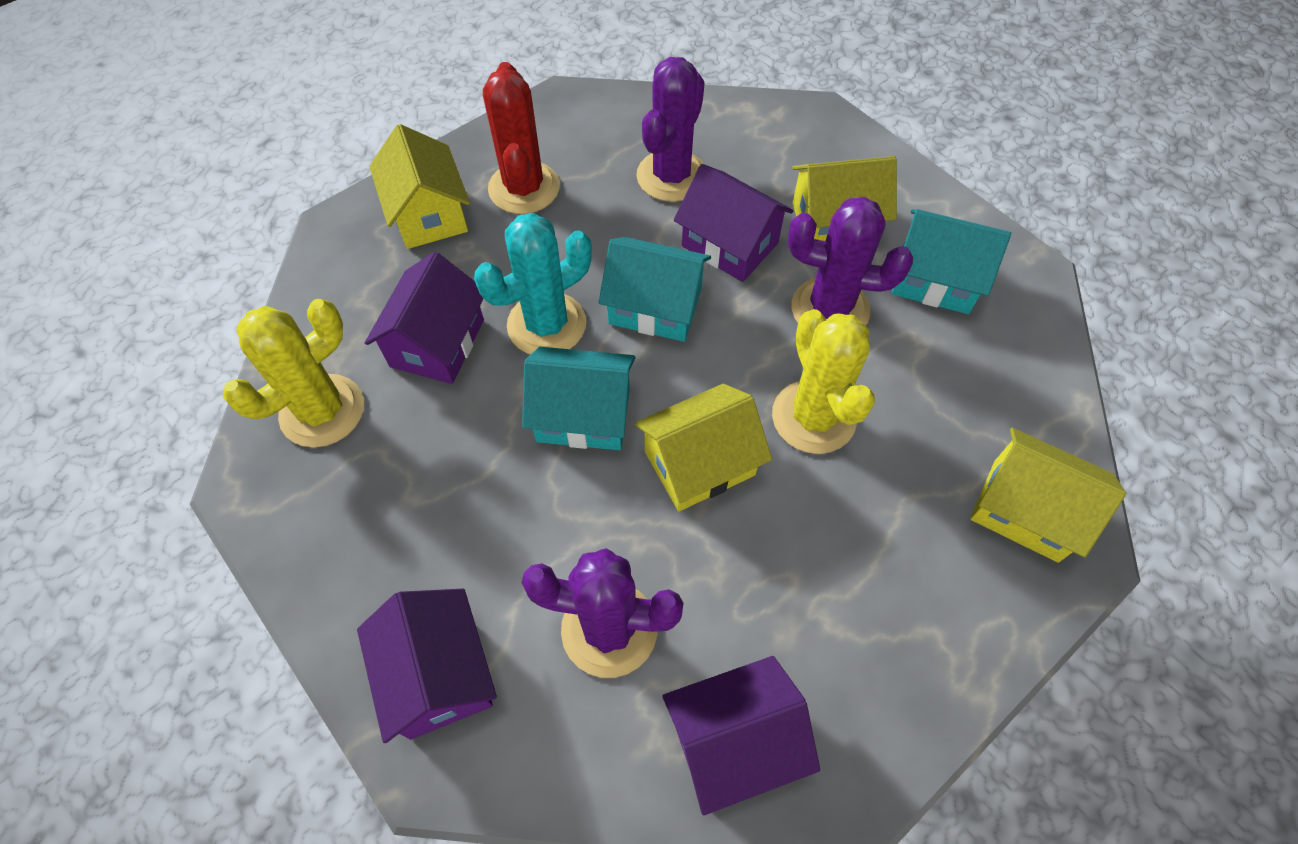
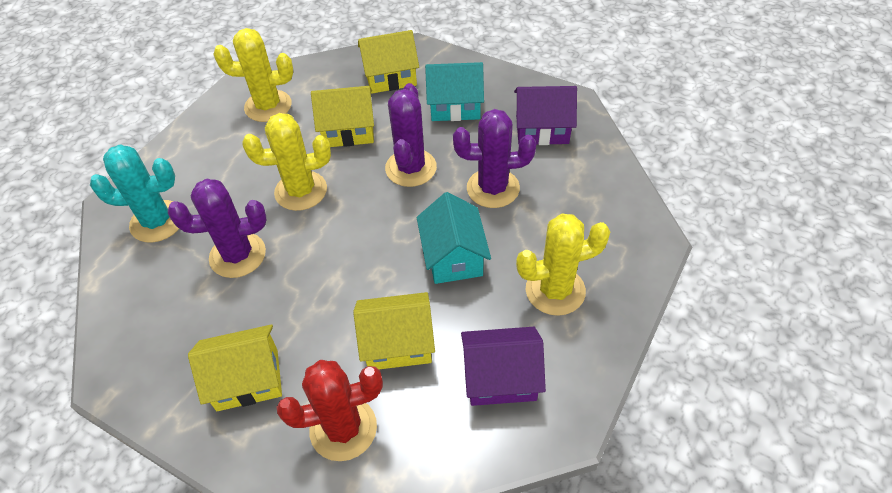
purple house: [357,589,497,743] [365,252,484,384] [663,656,820,815] [674,164,793,282] = 4 -> [461,327,546,406] [514,86,577,145] = 2
turquoise house: [522,347,635,450] [599,237,711,342] [891,209,1011,314] = 3 -> [417,192,491,284] [425,62,484,121] = 2
yellow cactus: [223,299,364,447] [772,309,875,454] = 2 -> [213,28,293,122] [243,113,331,211] [516,214,610,316] = 3

